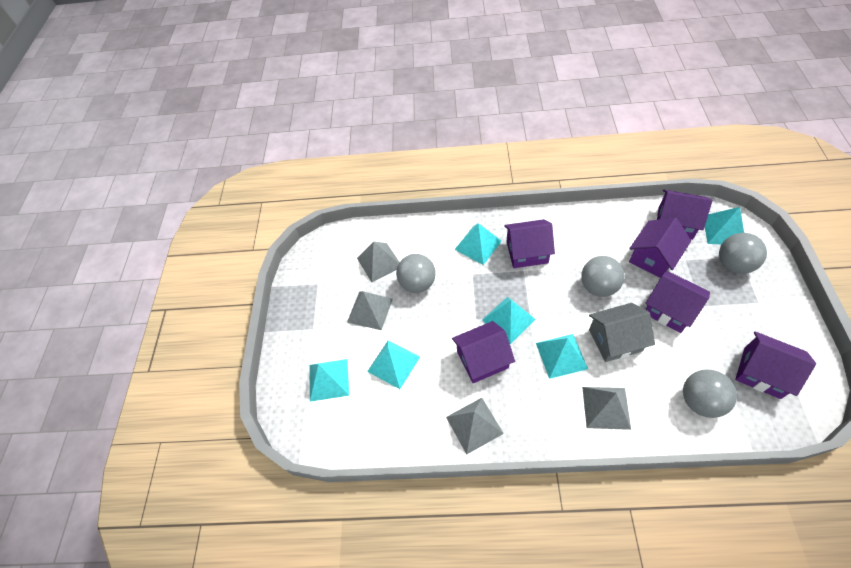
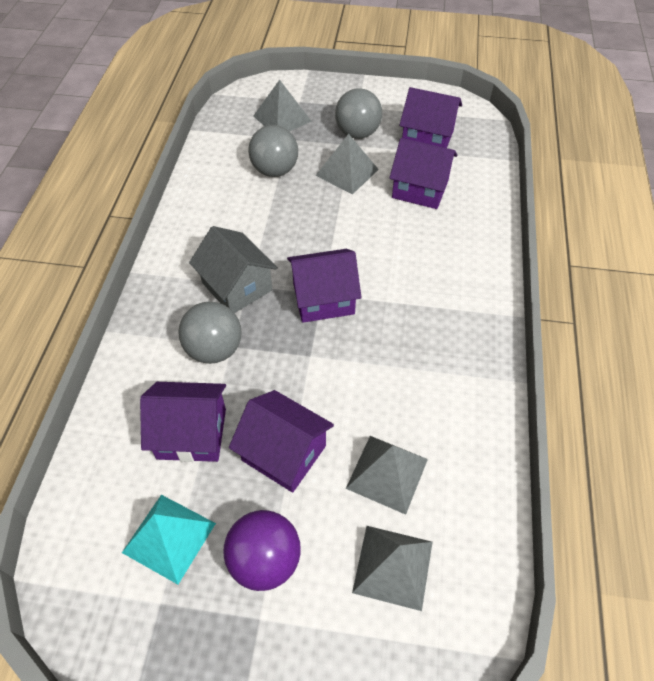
grey ball: [396,254,436,293] [581,256,625,297] [683,369,737,418] [719,233,767,274] = 4 -> [178,302,242,364] [248,125,298,177] [335,88,382,139] = 3
purple ball: none = 0 -> [223,510,301,591] = 1
purple house: [452,321,515,383] [504,219,555,268] [629,218,691,278] [645,270,710,333] [657,190,713,240] [735,331,816,399] = 6 -> [140,382,226,462] [229,390,334,493] [287,249,362,323] [389,138,458,209] [399,87,462,148] = 5
turquoise pyramid: [310,359,349,402] [367,340,420,389] [454,223,502,265] [482,297,536,344] [536,334,588,379] [705,207,744,245] = 6 -> [122,495,216,584] = 1

